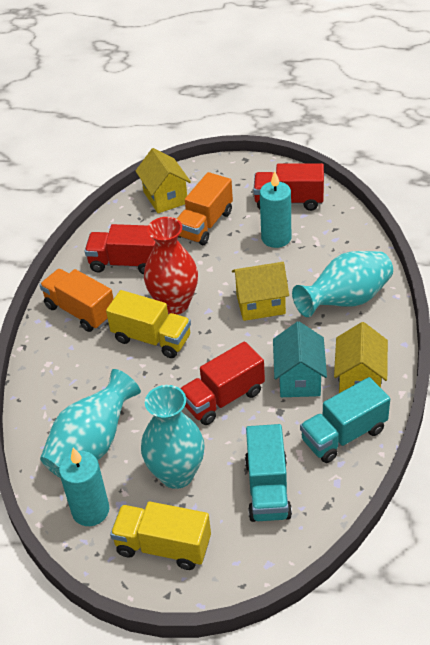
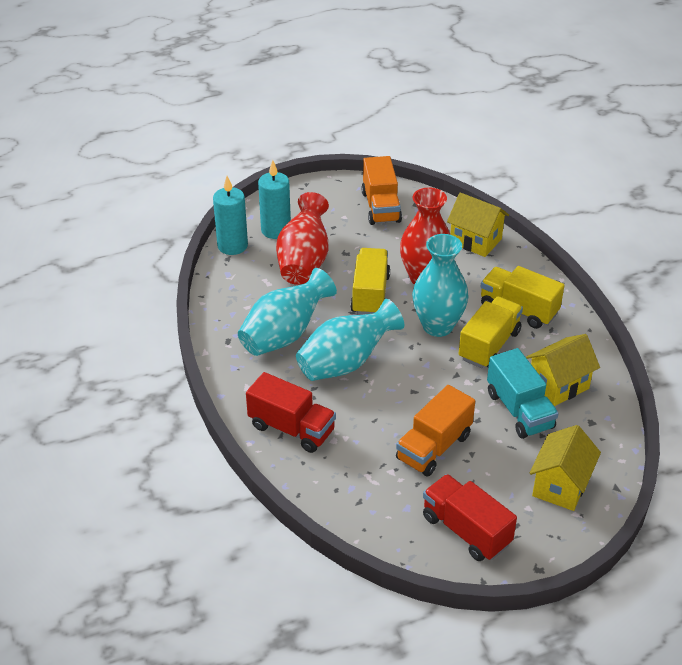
red truck: [85,224,156,274] [180,341,265,425] [253,163,324,211] = 3 -> [246,372,336,453] [423,474,517,561] = 2
red vase: [144,217,198,314] = 1 -> [276,192,329,285] [400,187,451,285] = 2
turquoise house: [273,322,327,397] = 1 -> none = 0
turquoise truck: [245,424,292,522] [300,377,390,463] = 2 -> [487,348,559,439] = 1
yellow truck: [106,290,191,358] [110,501,211,570] = 2 -> [350,248,390,315] [459,296,523,368] [480,266,565,329] = 3

